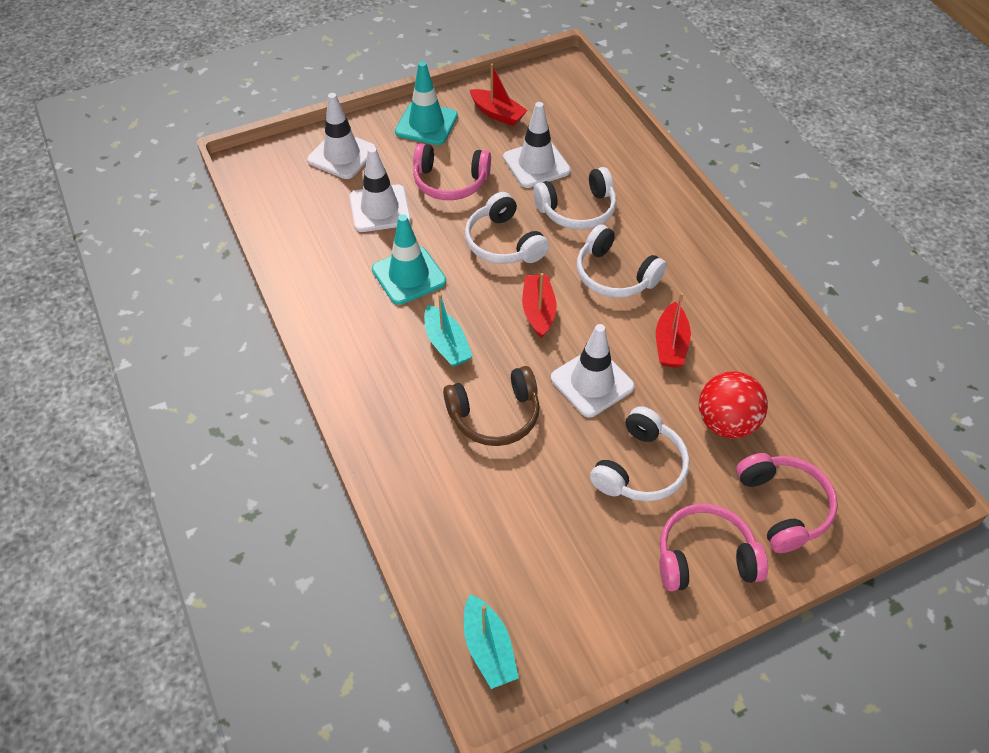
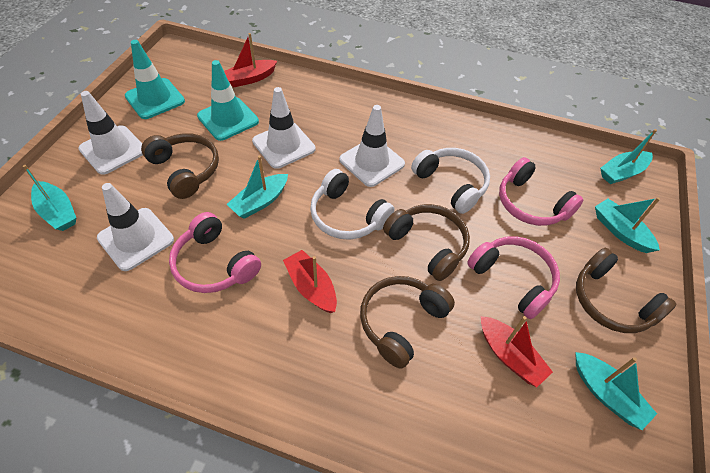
brown headphones: [443,366,540,446] = 1 -> [141,133,219,199] [360,276,455,369] [383,204,470,281] [576,248,676,333] = 4
red ball: [699,371,768,438] = 1 -> none = 0
turquoise boat: [424,293,473,367] [464,594,519,689] = 2 -> [23,165,76,231] [227,156,288,219] [576,352,657,430] [595,197,660,253] [600,129,657,184] = 5
white headphones: [465,192,549,264] [533,167,616,230] [577,224,667,298] [590,406,690,501] = 4 -> [310,169,395,240] [411,148,490,214] = 2

